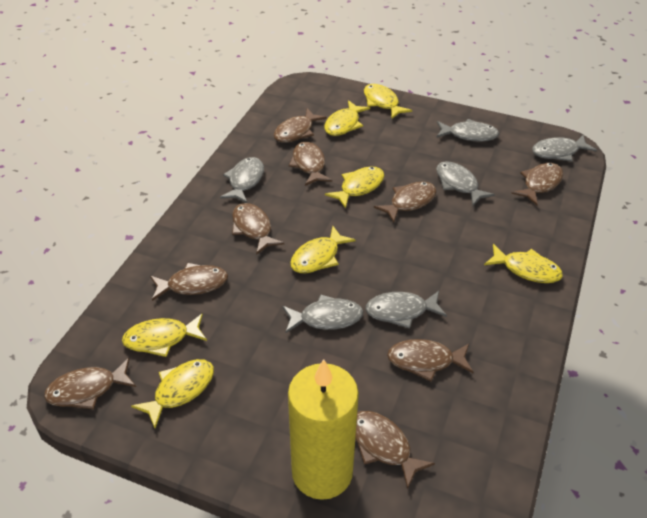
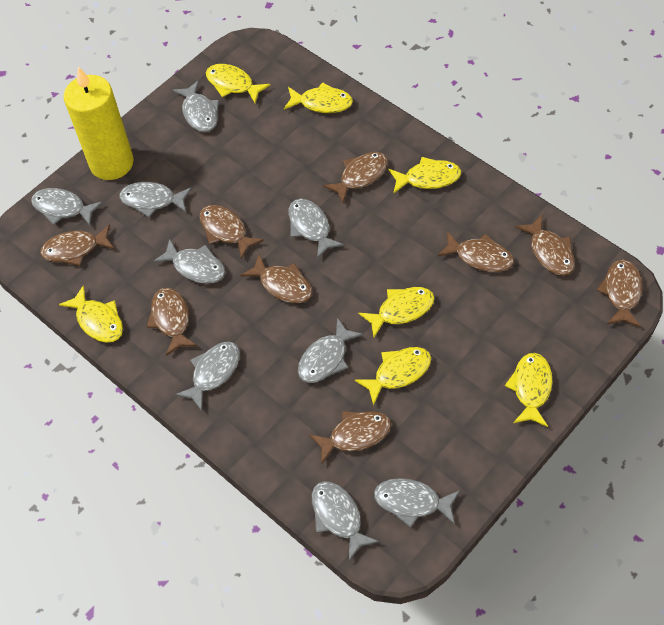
grey fish: [220,157,264,203] [283,294,363,333] [365,291,447,329] [436,119,499,141] [436,161,495,206] [532,135,597,162] = 6 -> [31,188,103,225] [119,182,192,217] [153,238,225,284] [173,80,219,132] [175,342,240,411] [288,199,344,259] [298,318,363,383] [312,481,379,561] [374,478,460,528] = 9

